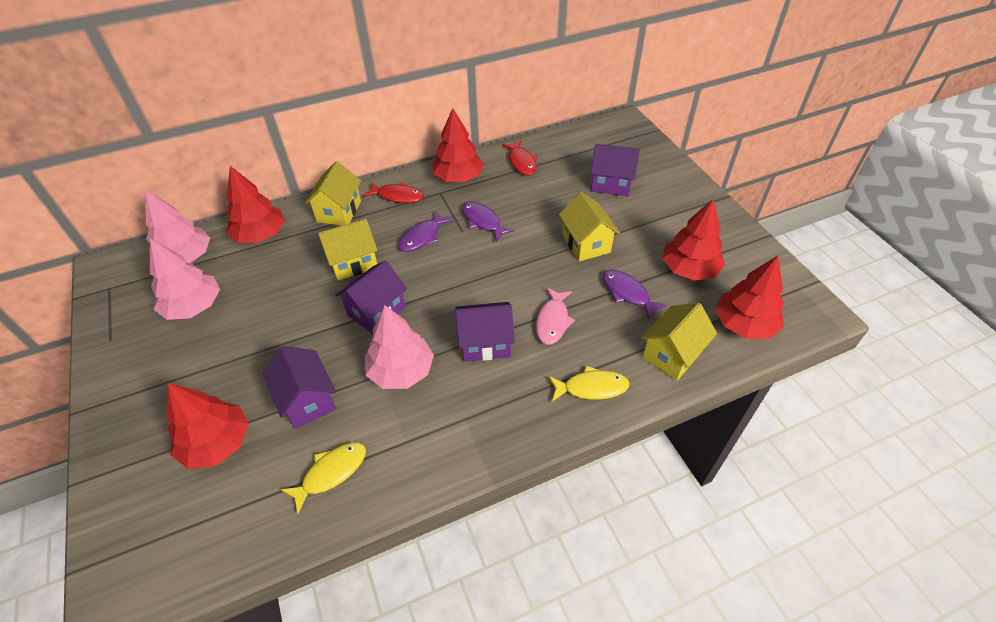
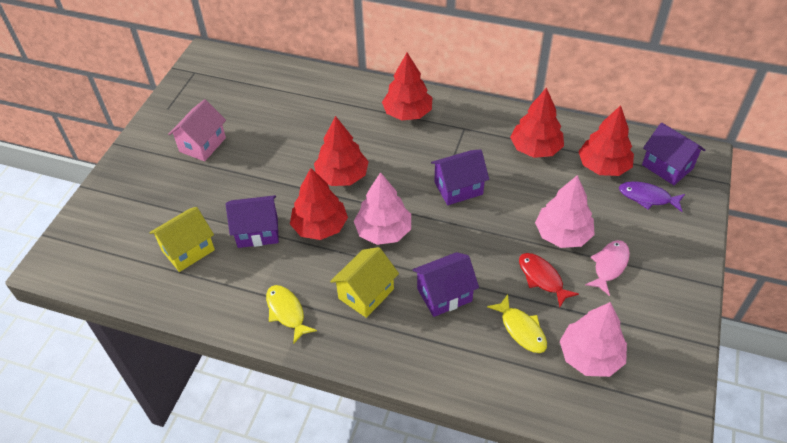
pink house: none = 0 -> [168,99,226,161] = 1
purple fish: [399,210,453,252] [462,201,514,242] [603,270,667,319] = 3 -> [619,181,685,212] = 1
red fish: [363,182,424,203] [502,140,537,176] = 2 -> [519,253,579,307] = 1
yellow house: [305,161,361,226] [318,219,378,281] [559,192,620,261] [641,303,717,380] = 4 -> [149,207,215,272] [330,247,399,318] = 2

